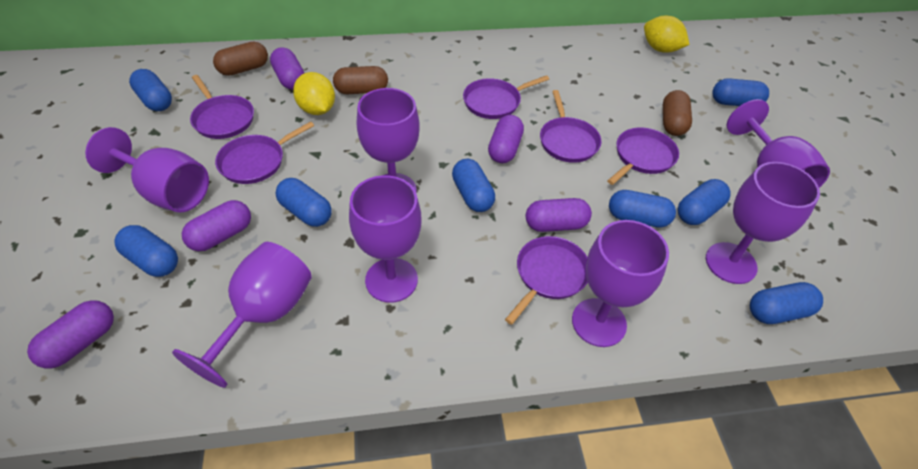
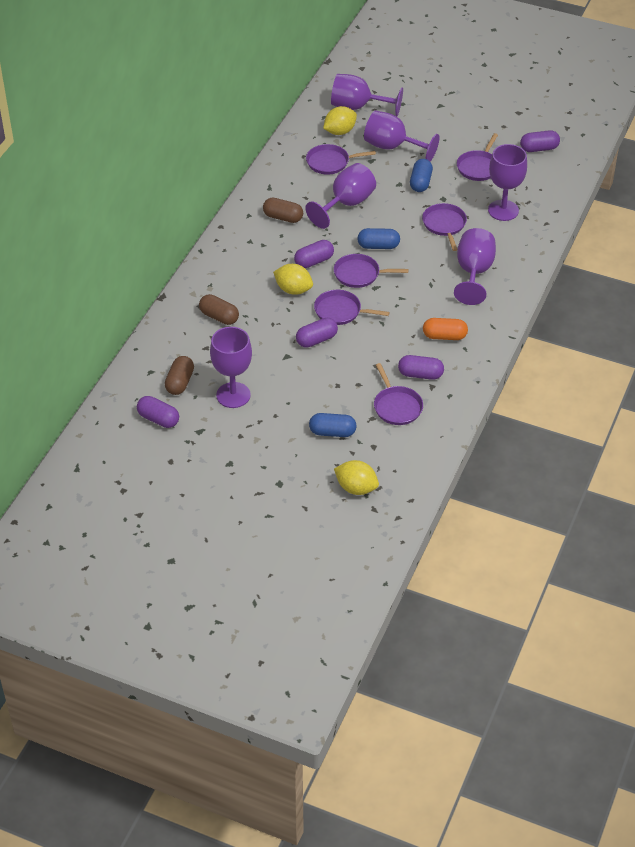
blue capsule: [114,225,178,277] [129,69,172,111] [275,178,332,227] [452,159,495,212] [609,190,676,228] [677,179,730,225] [712,78,769,106] [750,282,823,324] = 8 -> [309,413,357,437] [357,228,400,249] [410,159,433,192] = 3
orange capsule: none = 0 -> [423,318,468,340] = 1
purple goblet: [85,127,209,213] [172,242,312,388] [349,175,421,303] [357,88,420,191] [572,220,669,347] [706,162,820,284] [727,99,830,188] = 7 -> [210,327,252,408] [305,163,376,229] [331,74,403,116] [364,110,439,161] [454,228,496,305] [488,144,527,221] = 6
yellow lemon: [293,72,335,115] [644,16,689,53] = 2 -> [273,264,313,295] [323,106,357,135] [334,460,379,495] = 3

